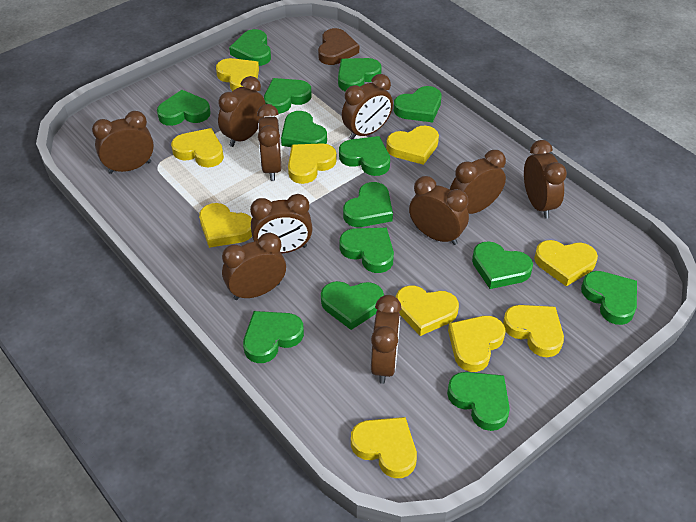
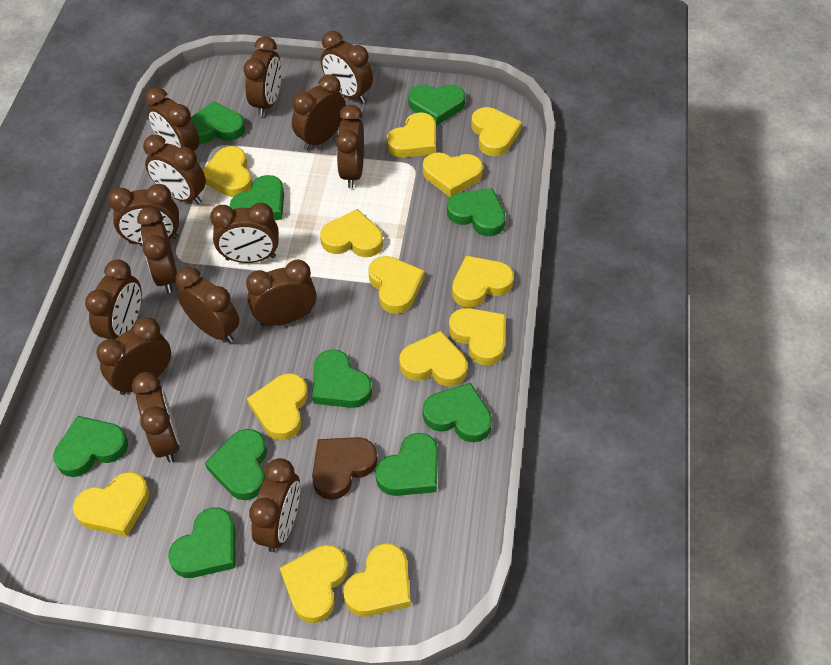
brown clock: [92,111,154,174] [218,76,265,147] [222,233,286,300] [250,194,313,253] [257,104,282,181] [342,74,393,139] [371,295,401,384] [409,176,469,245] [450,150,506,214] [524,140,567,219] = 10 -> [85,259,142,339] [96,317,171,395] [108,184,179,245] [132,372,180,462] [137,207,177,293] [143,135,206,205] [145,87,200,151] [176,267,239,343] [210,203,279,263] [243,36,281,117] [246,260,316,326] [249,458,300,552] [292,74,346,150] [321,31,373,103] [336,105,364,188] = 15
green heart: [157,90,211,126] [229,29,271,66] [243,311,304,363] [264,78,312,114] [281,111,327,147] [321,281,384,330] [338,58,382,92] [339,136,390,176] [339,227,394,273] [343,182,393,227] [394,86,442,123] [447,372,510,431] [472,241,533,289] [581,271,637,325] = 14 -> [53,416,128,477] [168,507,235,578] [191,101,245,144] [205,429,267,500] [230,175,284,220] [312,349,372,408] [375,433,438,496] [408,84,465,125] [423,383,492,442] [447,188,506,236] = 10
yellow heart: [171,128,224,167] [199,203,252,248] [216,58,259,91] [288,143,337,184] [351,417,417,478] [386,126,439,165] [396,286,459,336] [448,316,506,372] [503,305,564,357] [534,240,598,286] = 10 -> [73,472,150,537] [203,146,252,197] [247,373,308,440] [280,545,348,623] [320,209,383,257] [343,543,411,617] [368,256,424,314] [386,112,436,157] [399,331,467,386] [423,152,483,197] [449,308,506,365] [452,256,514,308] [471,107,522,156] = 13

